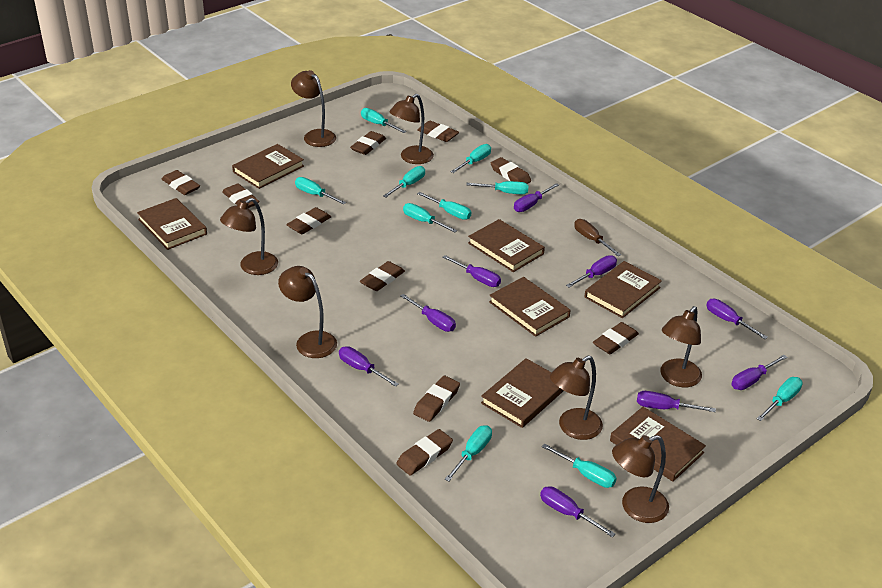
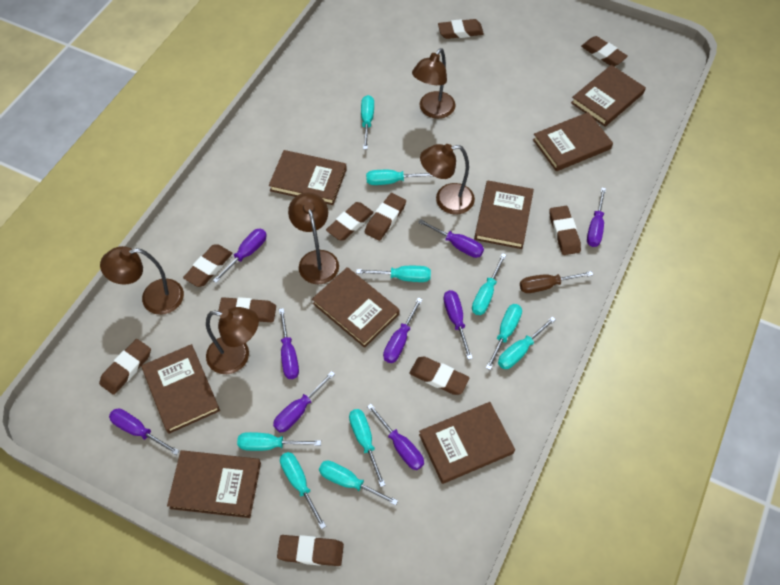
brown book: [137,198,207,250] [232,144,304,189] [468,219,545,272] [481,358,564,428] [489,277,571,337] [584,261,662,318] [610,407,706,482] = 7 -> [141,344,220,434] [167,450,261,518] [269,150,347,205] [312,267,400,348] [419,402,515,484] [474,180,534,249] [533,112,613,171] [571,65,646,127] = 8
brown lamp: [220,198,278,275] [278,266,337,358] [291,70,336,147] [389,94,434,164] [550,356,603,440] [612,435,669,523] [660,306,702,387] = 7 -> [100,246,184,315] [206,307,259,374] [288,192,339,284] [412,48,456,119] [420,144,475,215] = 5

